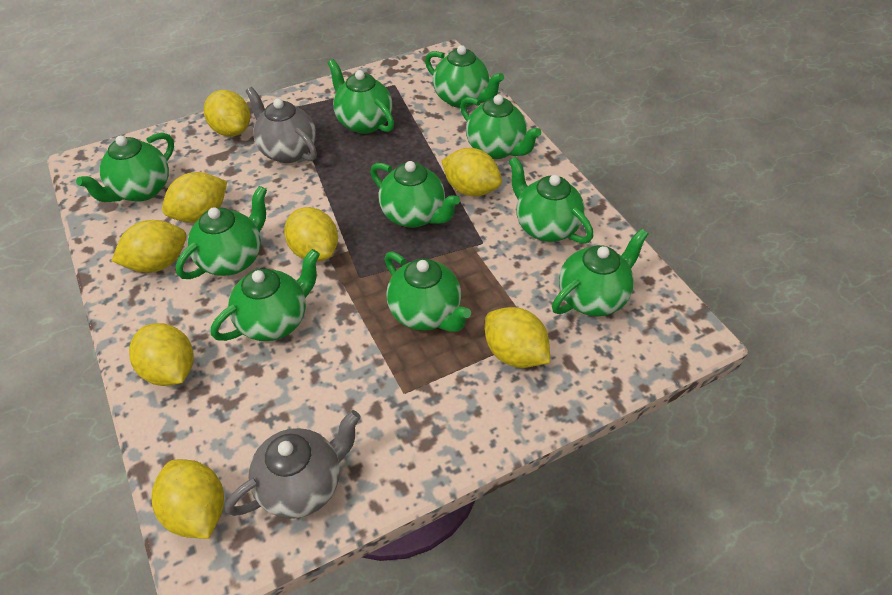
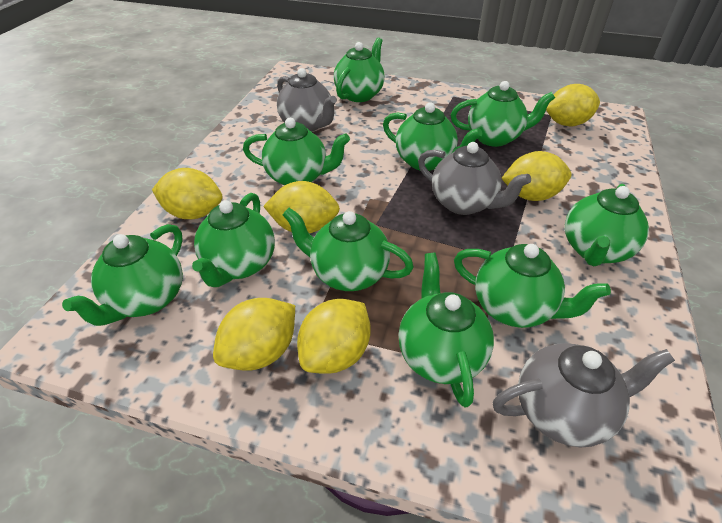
grey teapot: [225,410,361,519] [246,87,317,163] = 2 -> [277,68,337,131] [418,142,531,215] [493,343,675,448] = 3
yellow lemon: [112,220,186,273] [129,323,194,386] [152,459,224,539] [162,172,227,223] [204,90,250,137] [284,207,338,262] [441,148,502,196] [485,307,550,368] = 8 -> [152,168,222,219] [213,298,295,371] [263,181,340,233] [297,299,371,374] [501,151,571,201] [546,84,600,126] = 6

